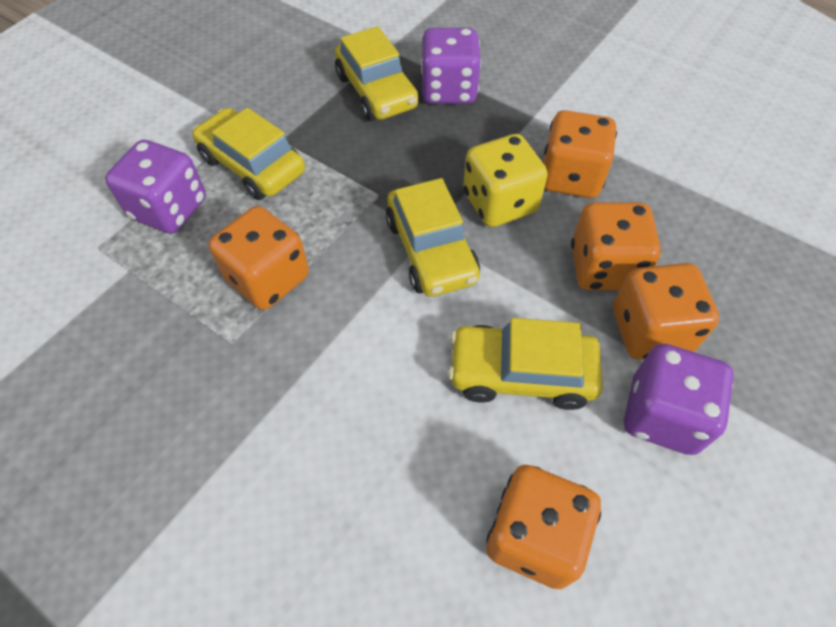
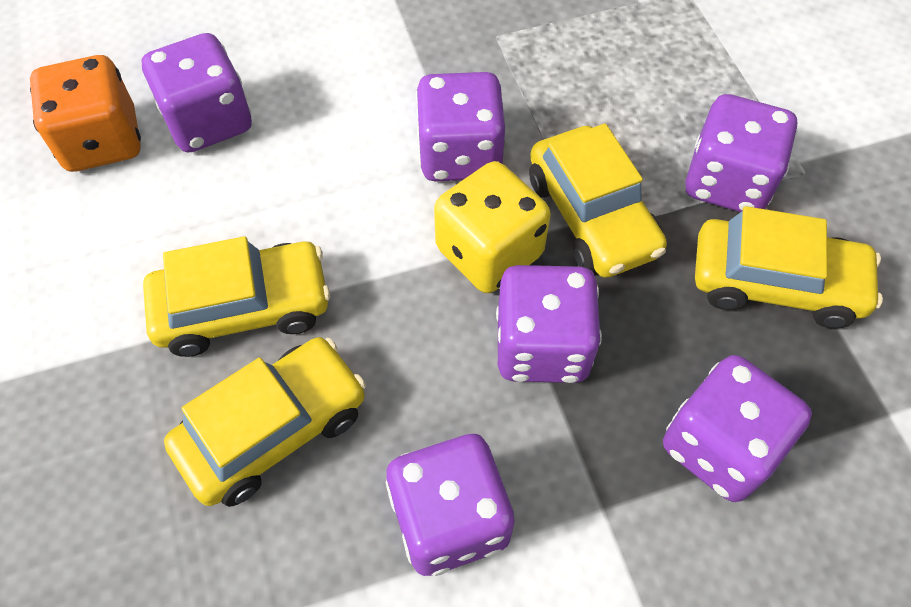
orange dice: [209,206,309,310] [486,465,601,589] [543,110,617,198] [571,202,661,290] [613,263,719,360] = 5 -> [30,55,141,172] = 1
purple dice: [105,140,206,234] [421,28,481,104] [624,344,734,455] = 3 -> [142,33,252,153] [386,434,515,576] [416,72,505,182] [496,265,602,383] [663,355,812,502] [685,94,797,212] = 6

